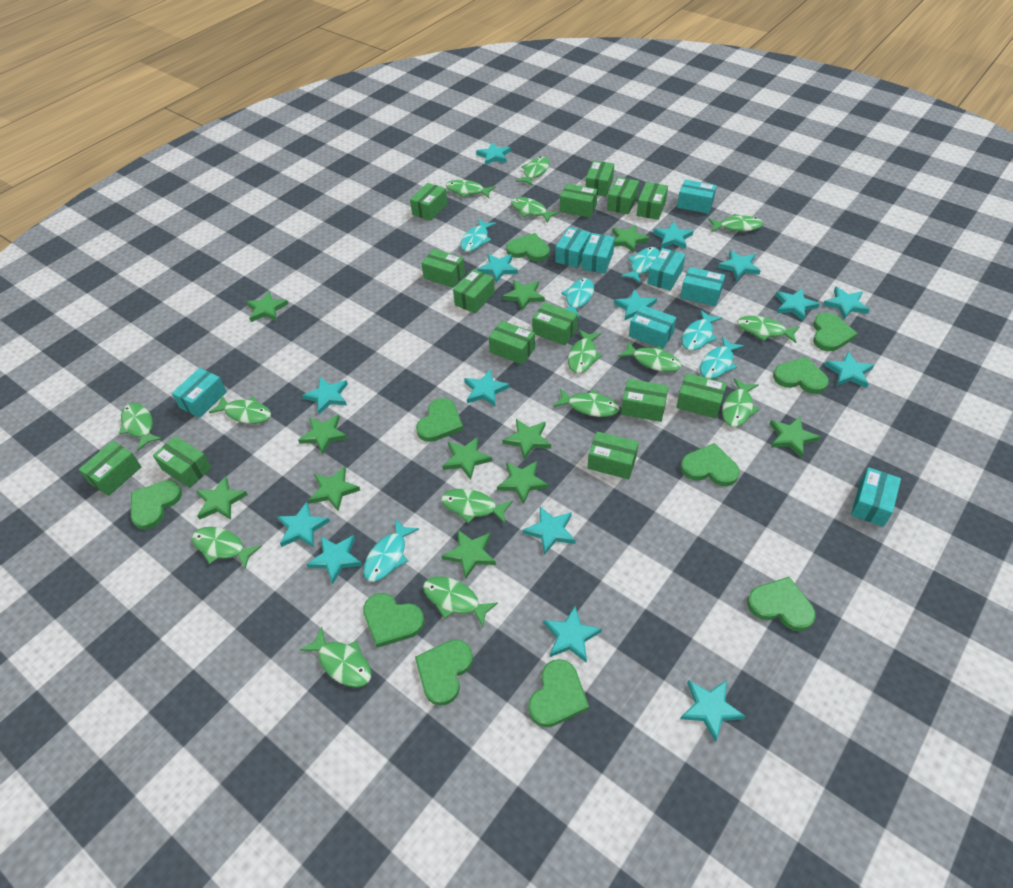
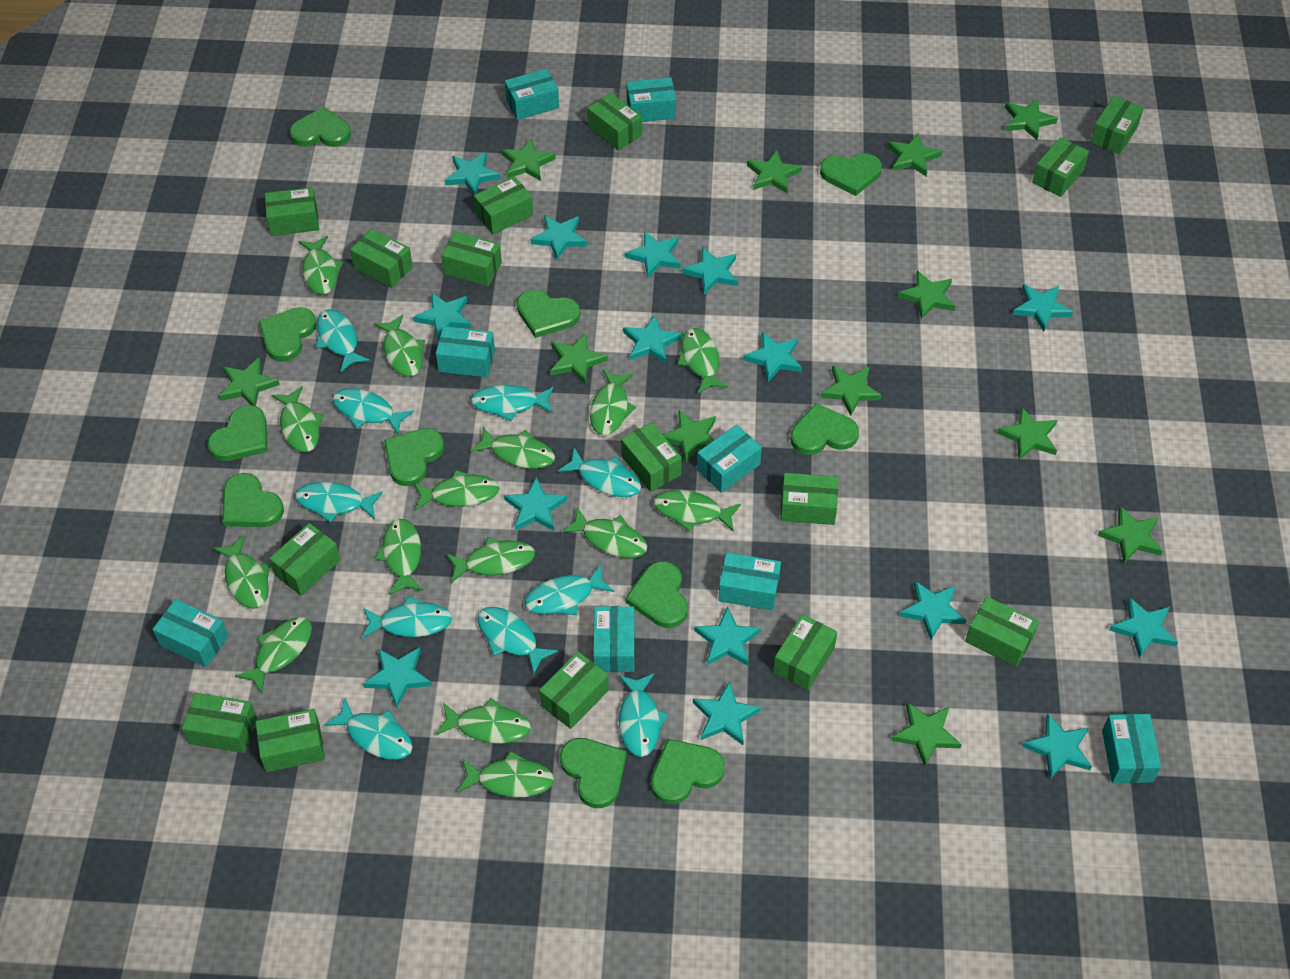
green box: [79,441,141,496] [153,436,212,488] [410,183,448,221] [421,249,465,288] [453,269,495,313] [489,321,535,365] [532,302,578,345] [560,184,598,218] [586,161,614,197] [588,431,639,479] [607,177,639,214] [621,379,669,422] [637,182,668,220] [676,373,727,418] = 14 -> [182,693,257,753] [256,709,325,772] [265,187,319,236] [269,523,341,596] [350,228,413,288] [441,231,502,286] [474,176,533,234] [539,652,609,729] [587,93,642,151] [621,422,682,492] [773,614,837,690] [781,473,838,525] [965,597,1039,667] [1032,137,1089,197] [1090,96,1144,154] = 15
green heart: [131,480,182,530] [363,593,425,648] [415,639,473,706] [416,398,463,442] [506,233,550,261] [528,659,589,727] [681,443,740,486] [747,577,816,631] [773,357,829,394] [813,313,858,351] = 10 -> [207,405,268,461] [222,473,284,527] [258,307,317,362] [290,107,351,147] [384,428,444,486] [517,290,580,338] [560,738,627,808] [625,561,688,628] [651,739,725,804] [791,403,859,455] [820,153,882,196] = 11
green star: [196,476,248,520] [246,291,288,322] [298,414,348,455] [309,466,360,511] [442,530,496,579] [443,437,492,480] [497,461,548,505] [502,419,551,460] [503,280,545,311] [612,225,650,253] [770,417,820,458] = 11 -> [219,357,280,406] [501,138,556,181] [550,333,608,384] [663,411,716,464] [747,150,802,193] [820,365,882,416] [888,133,942,176] [891,702,962,767] [898,271,956,319] [997,407,1057,460] [1005,98,1058,140] [1097,506,1163,563] = 12
turquoise fish: [363,519,419,582] [460,219,496,252] [561,278,594,319] [621,247,660,284] [682,310,722,351] [700,337,744,379] = 6 -> [295,482,383,522] [316,309,370,372] [324,698,413,760] [332,388,414,434] [362,596,452,639] [471,385,553,421] [477,607,558,674] [524,565,614,615] [558,448,641,497] [619,674,668,757] = 10

